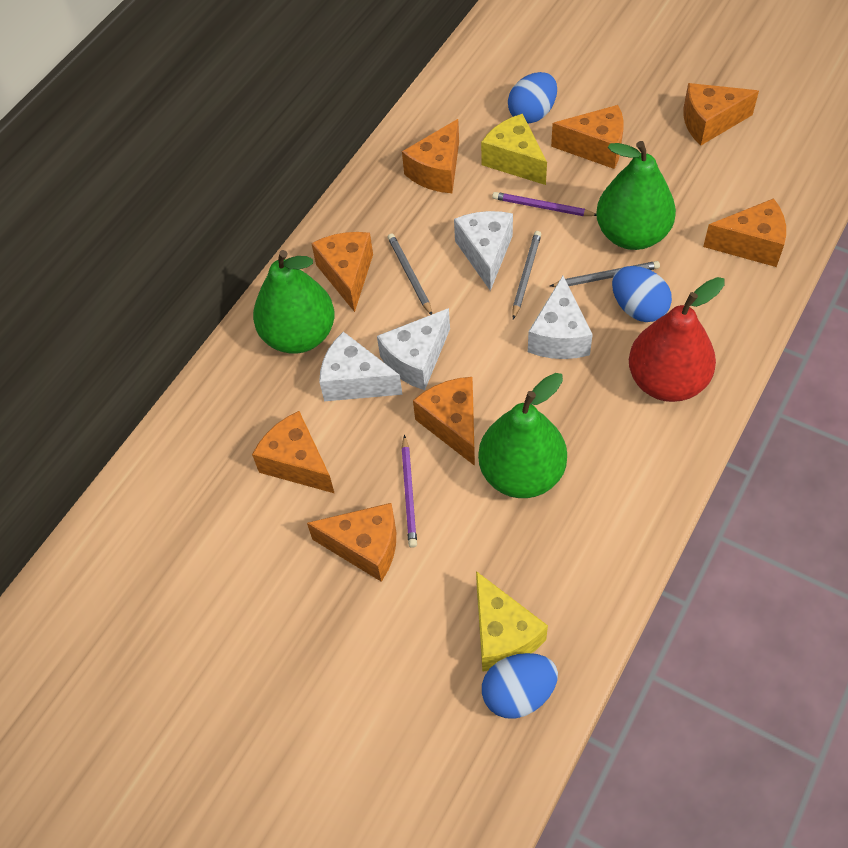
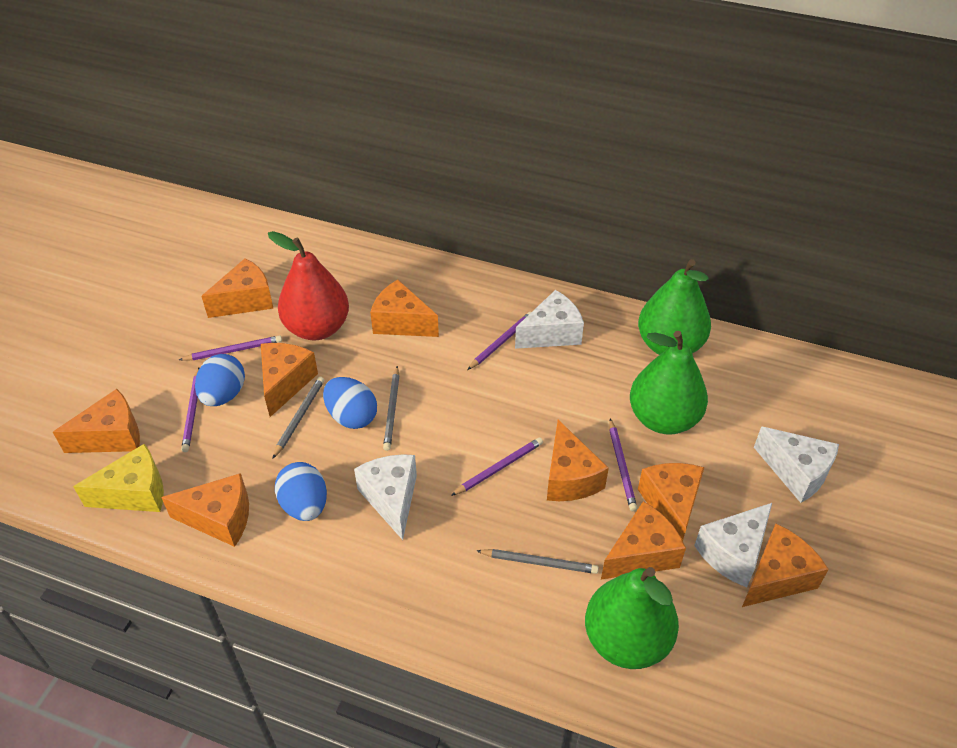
orange cheese: [252,411,334,493] [307,503,396,582] [311,232,373,312] [402,119,459,193] [413,377,475,466] [551,105,624,169] [683,83,759,145] [703,198,786,267] = 8 -> [53,389,140,453] [161,473,249,547] [201,258,274,318] [261,343,318,417] [370,280,439,337] [547,420,609,501] [601,501,686,579] [638,463,704,540] [742,524,829,607] = 9
purple pencil: [402,435,417,548] [492,192,596,216] = 2 -> [179,335,282,360] [181,368,200,452] [451,437,543,496] [467,312,531,370] [609,418,637,511] = 5
yellow cheese: [476,571,548,672] [481,114,547,185] = 2 -> [73,444,164,512] = 1

